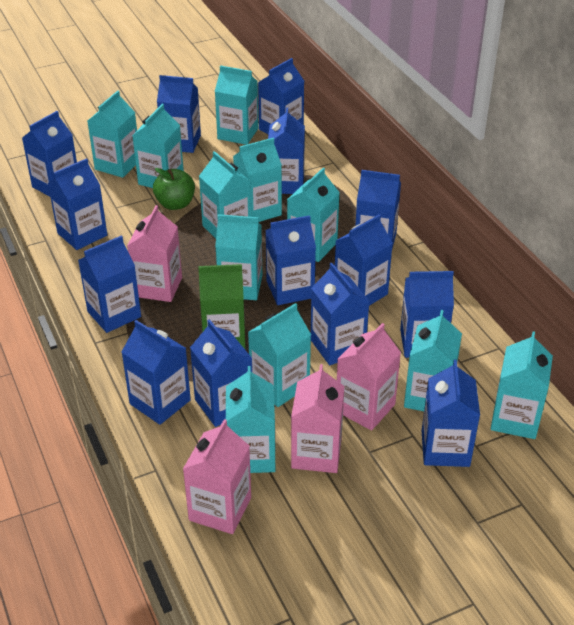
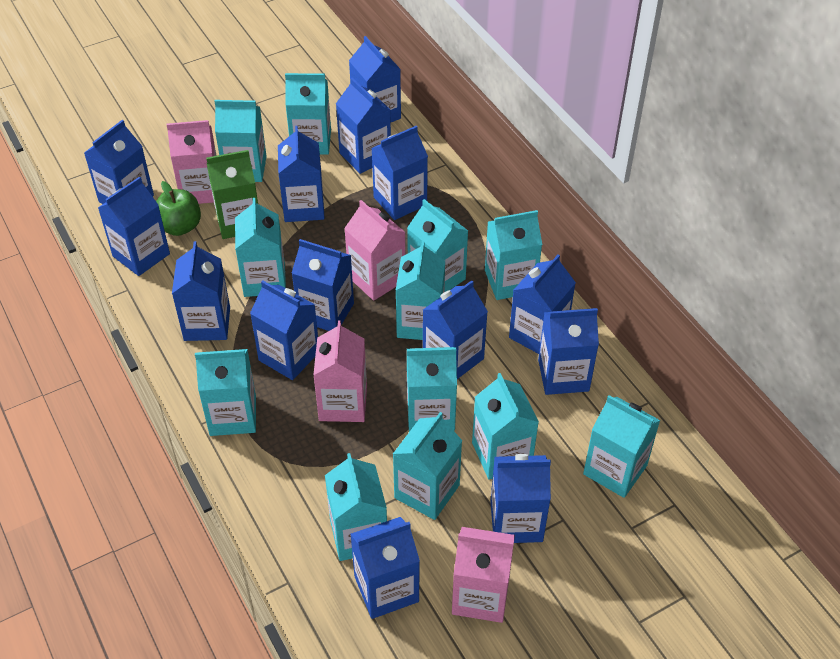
turquoise carton: [87,91,137,178] [132,104,184,188] [199,151,252,238] [215,65,259,145] [215,214,262,300] [226,366,275,473] [233,138,282,222] [248,303,311,407] [287,168,340,262] [404,310,462,411] [491,332,553,439] = 11 -> [195,349,256,436] [215,100,266,182] [235,198,286,297] [285,73,331,155] [325,453,387,561] [393,412,462,520] [396,241,445,340] [407,199,468,292] [407,347,457,432] [472,373,539,480] [485,210,542,300] [583,395,660,498] = 12

